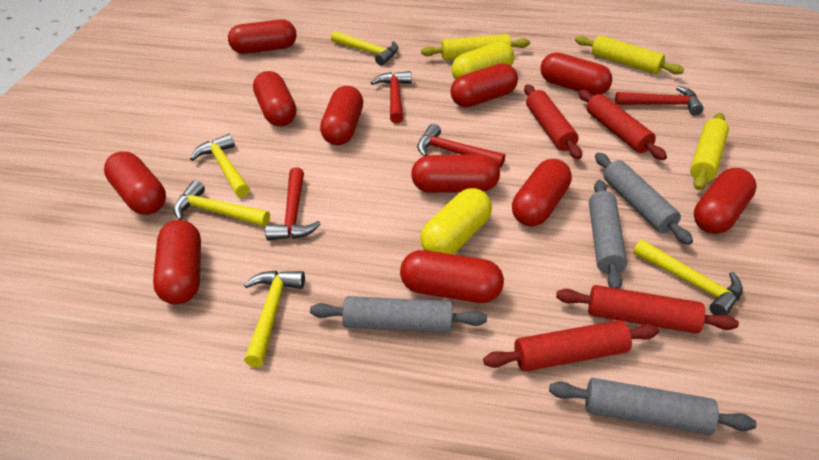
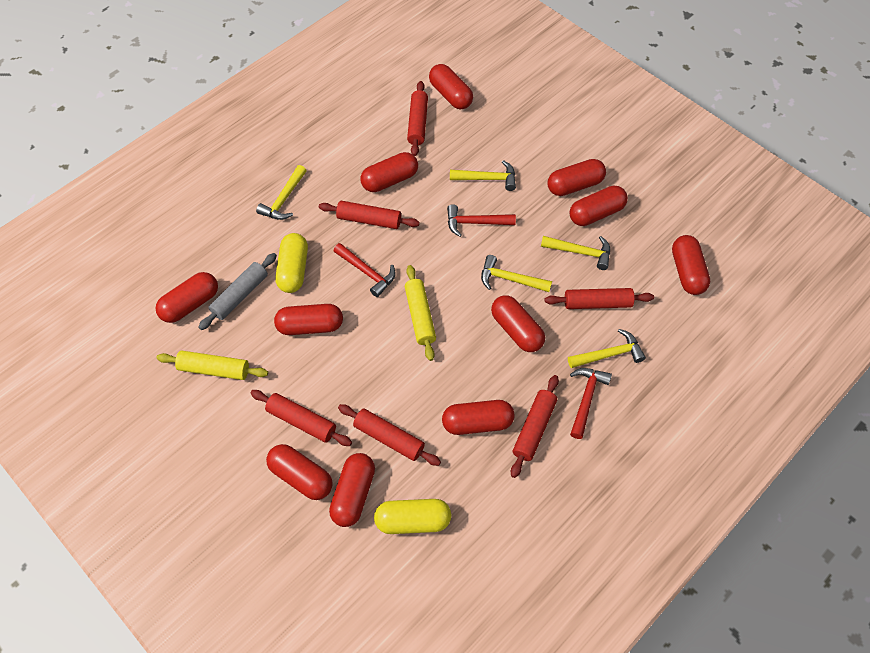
grey rolling pin: [310,296,487,333] [549,378,757,435] [589,180,627,289] [595,153,693,245] = 4 -> [198,253,277,330] = 1
red hammer: [265,167,321,241] [370,71,411,124] [417,124,505,168] [615,86,704,115] = 4 -> [334,243,396,297] [447,204,516,237] [570,368,612,439] = 3
red rolling pin: [483,320,659,371] [524,85,582,159] [556,285,739,334] [578,90,667,160] = 4 -> [250,390,352,446] [319,201,420,229] [338,404,441,466] [407,81,428,156] [511,375,559,478] [544,288,654,309] = 6
yellow rolling pin: [421,34,530,60] [575,35,684,75] [690,113,729,190] = 3 -> [157,350,268,380] [405,265,436,361] = 2

